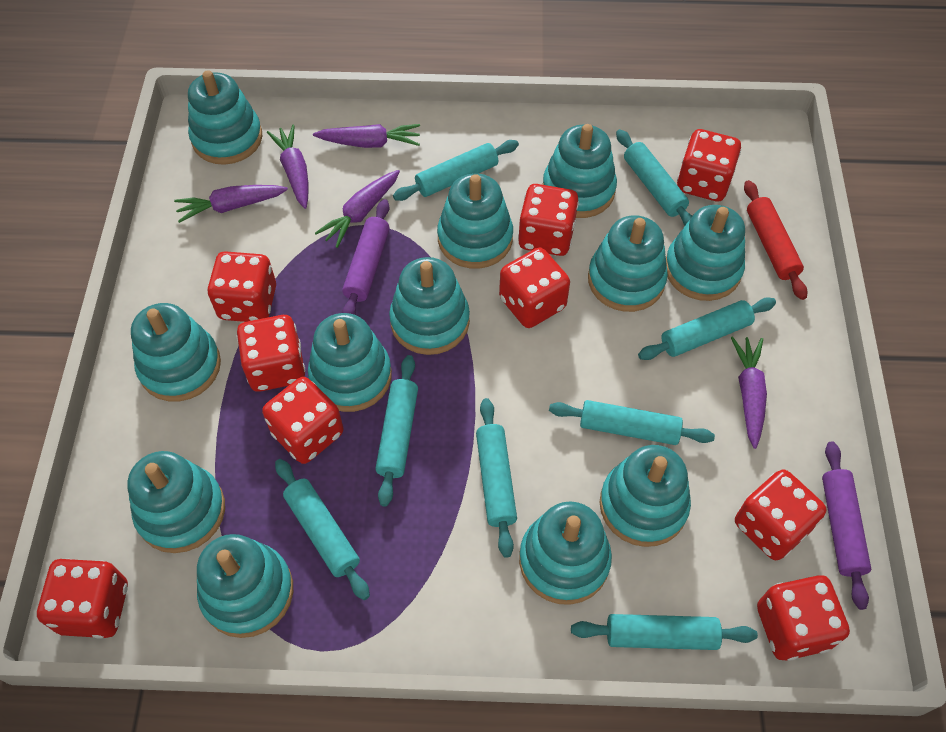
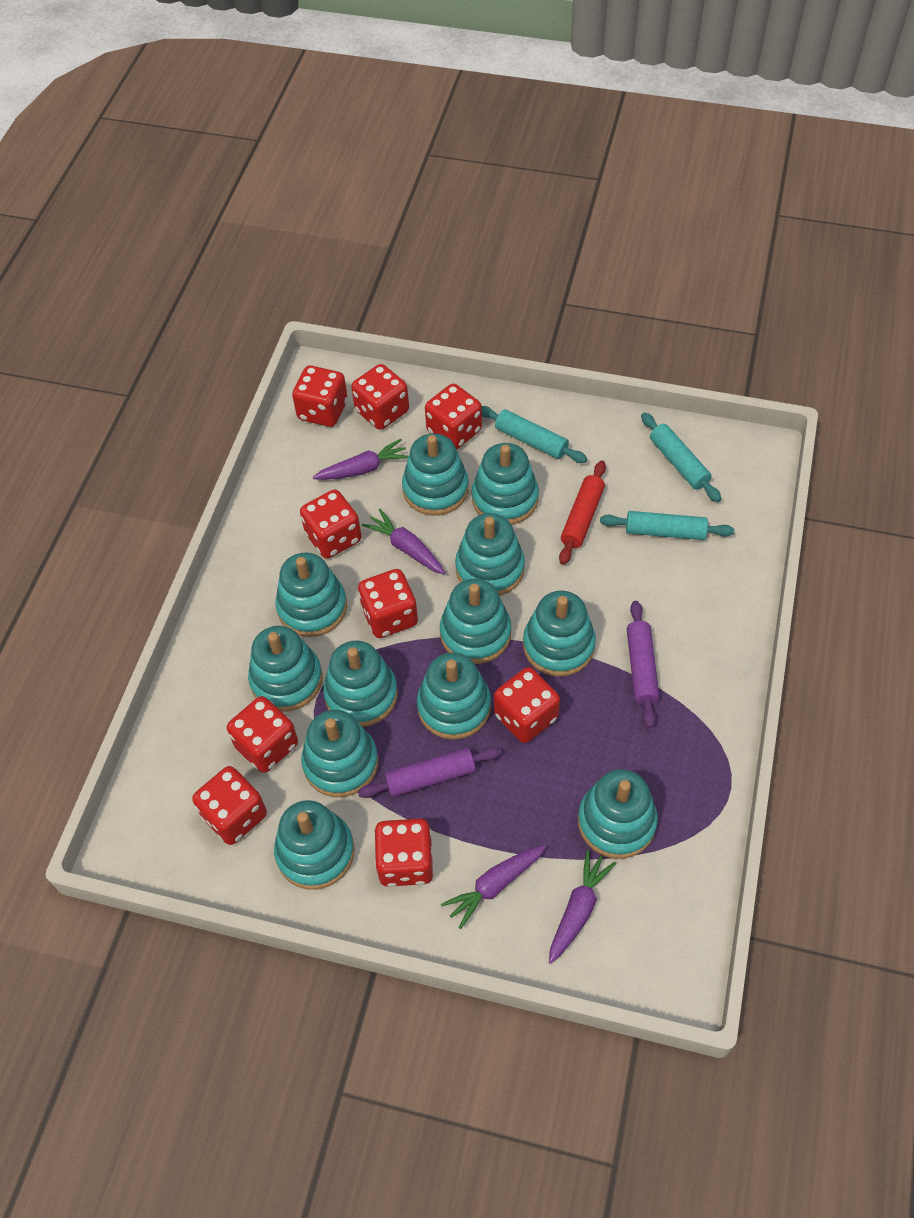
purple carrot: [174,185,288,223] [267,125,308,209] [313,124,420,148] [315,170,400,248] [731,336,767,449] = 5 -> [313,439,409,480] [362,509,445,574] [441,845,546,929] [549,849,616,964] = 4
turquoise rolling pin: [275,459,370,600] [375,355,418,507] [393,140,519,201] [476,398,517,558] [549,400,715,445] [571,614,758,650] [616,129,692,226] [638,297,776,360] = 8 -> [482,406,588,463] [600,511,734,540] [641,413,721,502] = 3

